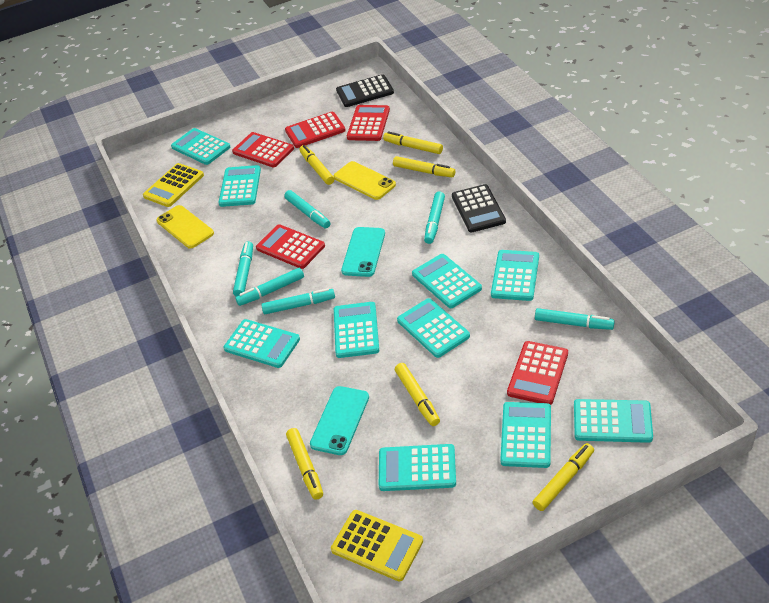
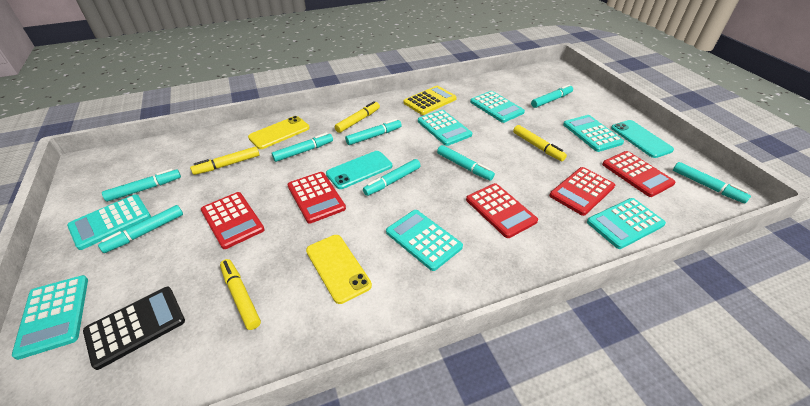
black calculator: [336,74,394,107] [452,184,506,233] = 2 -> [83,287,185,370] = 1
turquoise calculator: [171,128,230,165] [219,165,261,207] [224,319,300,368] [334,302,379,358] [379,444,456,491] [397,298,470,358] [412,254,482,308] [491,250,539,301] [500,402,551,468] [574,399,653,443] = 10 -> [12,275,88,360] [67,194,151,250] [386,210,463,271] [418,110,472,146] [470,91,525,123] [563,115,624,152] [587,198,666,249] = 7
turquoise marker: [233,241,253,297] [236,268,304,306] [261,288,335,314] [284,190,330,228] [424,191,445,244] [535,308,615,330] = 6 -> [98,205,183,253] [102,169,181,202] [272,133,333,162] [345,119,402,145] [363,159,421,196] [437,145,495,181] [531,84,573,108] [673,162,751,203] = 8
yellow calculator: [143,163,204,207] [331,510,423,582] = 2 -> [404,86,457,115] = 1
yellow marker: [286,428,323,500] [299,145,334,185] [383,131,443,154] [393,156,455,177] [395,363,440,426] [532,443,594,511] = 6 -> [190,147,259,175] [220,259,261,330] [335,101,380,133] [513,125,567,161] = 4

